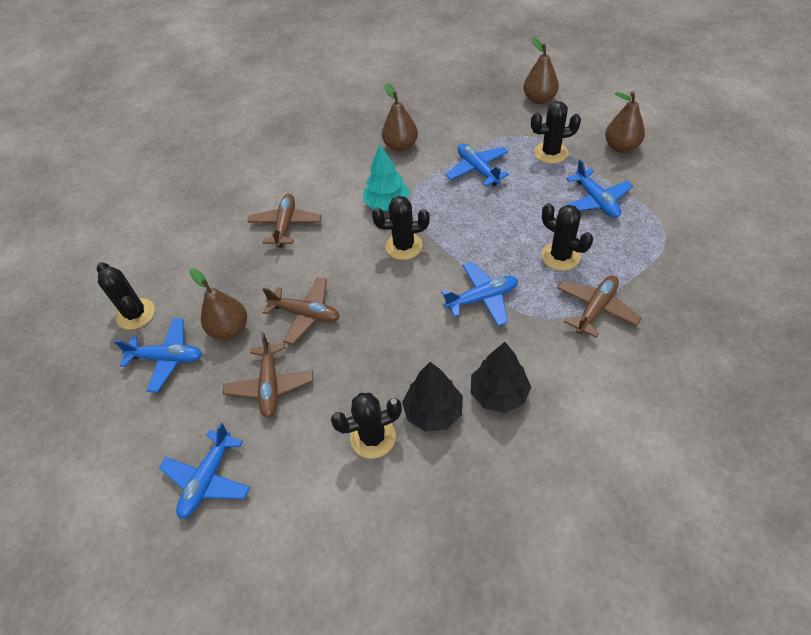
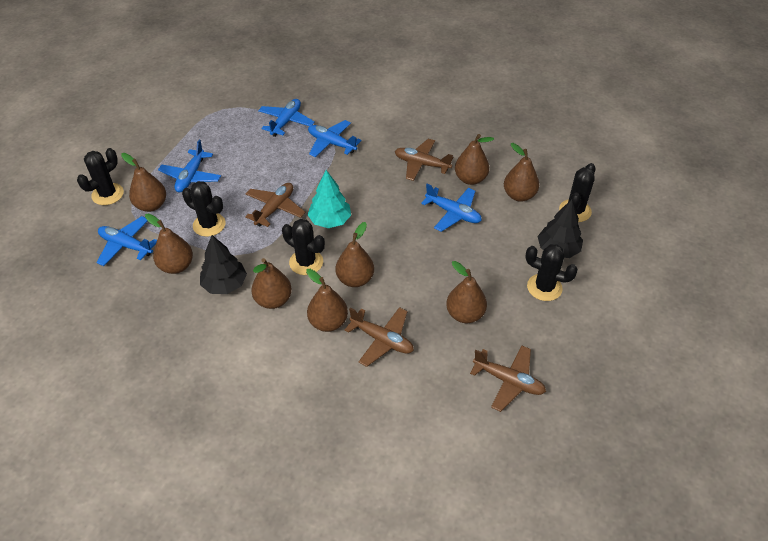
brown pear: [190,269,247,340] [382,83,418,152] [523,37,559,104] [605,91,645,153] = 4 -> [121,153,166,212] [145,214,193,274] [251,258,292,309] [306,269,348,332] [336,222,374,287] [446,261,487,323] [455,134,494,185] [504,143,539,202] = 8

